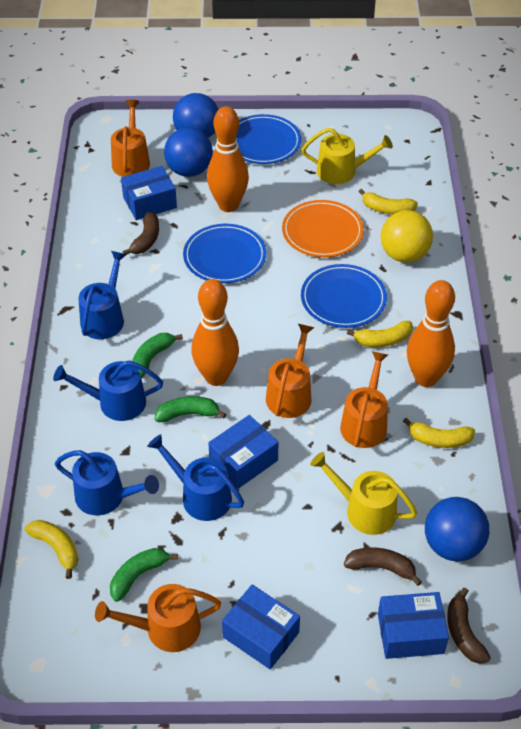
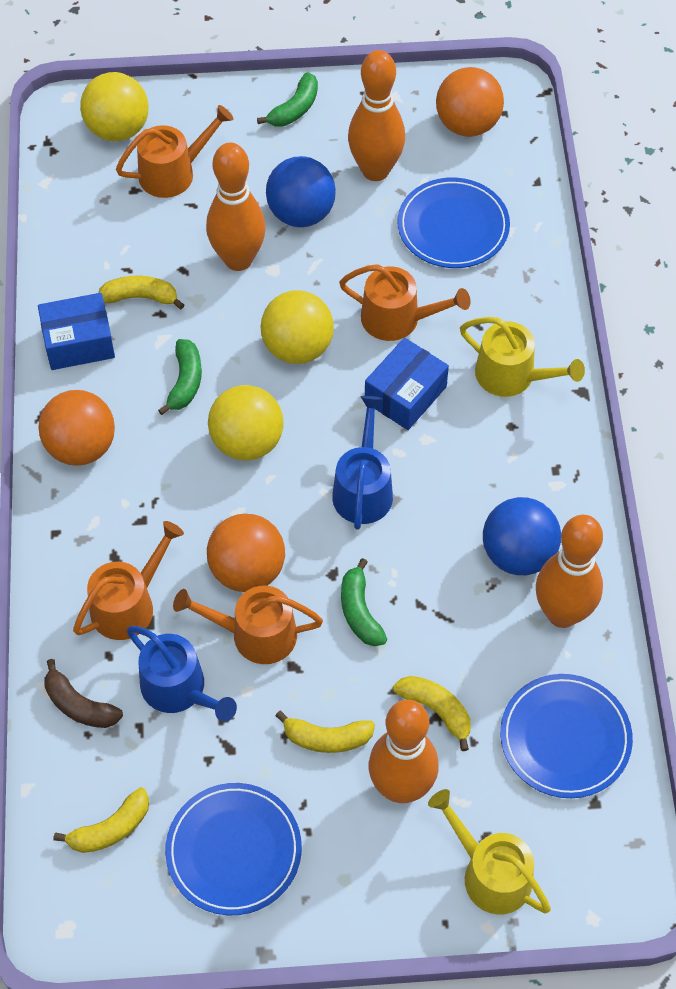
blue ball: [164,127,213,177] [173,93,219,138] [425,497,489,562] = 3 -> [266,156,336,227] [483,497,561,575] = 2
blue box: [121,166,177,220] [208,415,278,489] [222,585,300,669] [378,592,449,659] = 4 -> [38,293,115,370] [365,338,449,430] = 2
blue watering can: [53,360,163,421] [55,450,159,515] [78,251,126,339] [147,434,244,521] = 4 -> [127,626,237,722] [332,396,393,530] = 2
brown banana: [123,212,159,255] [344,547,422,586] [447,587,491,664] = 3 -> [44,659,123,728] = 1
orange ball: none = 0 -> [38,390,115,466] [207,514,285,592] [436,67,504,137] = 3
orange bowling pin: [191,279,239,386] [207,106,249,212] [407,280,455,387] = 3 -> [206,142,266,271] [348,50,405,181] [369,700,439,803] [536,515,603,628] = 4
orange plate: [282,200,364,258] = 1 -> none = 0
yellow ball: [381,210,433,262] = 1 -> [80,72,148,141] [208,385,284,461] [260,290,334,364] = 3

